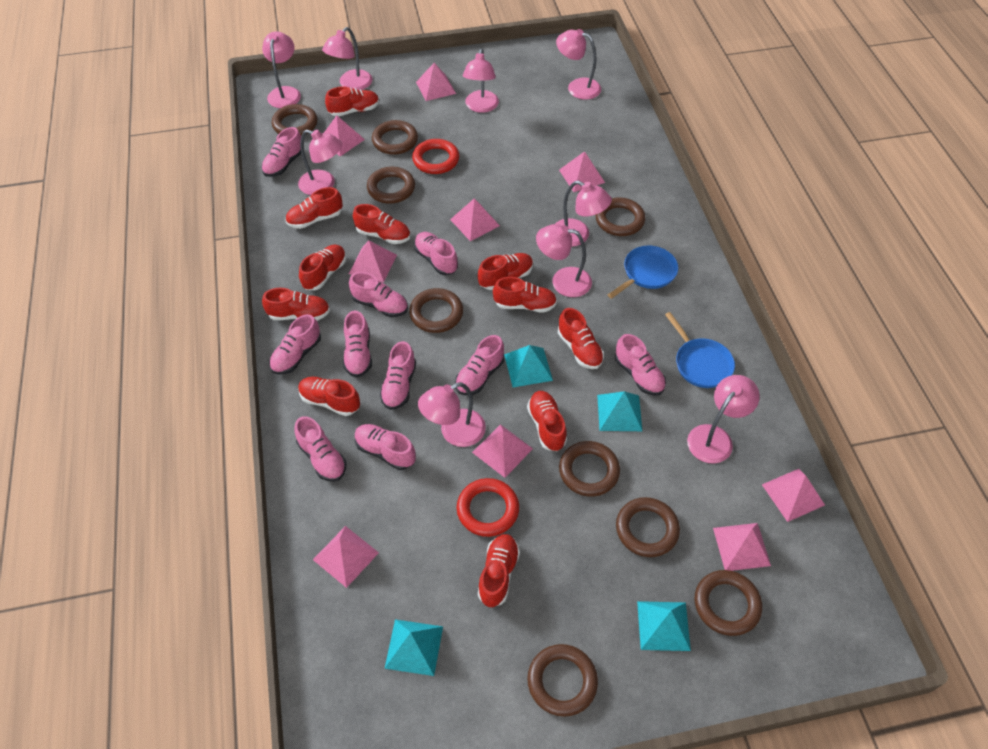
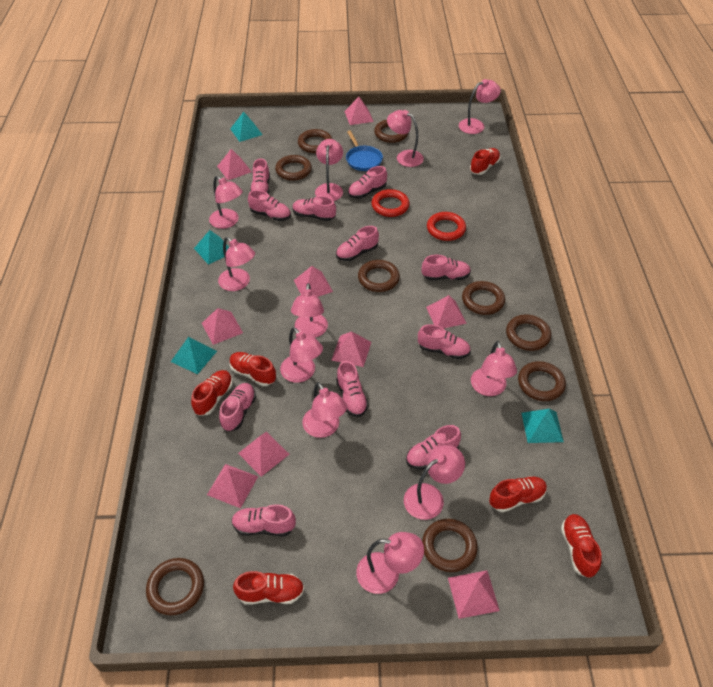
blue pan: [608,246,678,299] [665,312,735,388] = 2 -> [346,131,383,171] = 1
pink lamp: [262,31,301,108] [298,130,343,195] [322,27,372,90] [418,382,486,447] [463,49,499,113] [536,224,592,297] [555,181,612,246] [556,29,601,100] [687,375,760,464] = 9 -> [209,176,243,229] [218,237,255,291] [280,327,323,383] [291,283,328,338] [302,382,347,438] [315,139,343,201] [356,532,424,594] [387,110,424,167] [404,445,465,520] [459,79,501,134] [471,341,517,396] = 11
pink shoe: [262,127,301,177] [269,314,321,375] [294,416,346,482] [343,311,372,377] [349,272,408,317] [355,424,416,470] [380,341,416,410] [414,232,458,275] [455,335,504,395] [615,334,666,396] = 10 -> [219,383,256,431] [232,504,296,536] [248,190,291,221] [250,158,270,194] [292,196,336,221] [336,226,379,261] [336,361,369,417] [348,166,387,198] [406,425,461,470] [418,324,471,359] [422,255,471,280] = 11
red shoe: [262,288,330,321] [285,187,343,229] [298,377,360,416] [299,245,346,290] [325,86,379,116] [353,204,410,244] [478,253,533,290] [478,534,520,607] [493,277,557,313] [527,391,567,451] [558,308,604,369] = 11 -> [191,370,233,415] [230,352,276,386] [233,571,304,605] [470,148,500,175] [489,476,547,512] [561,514,602,578] = 6

